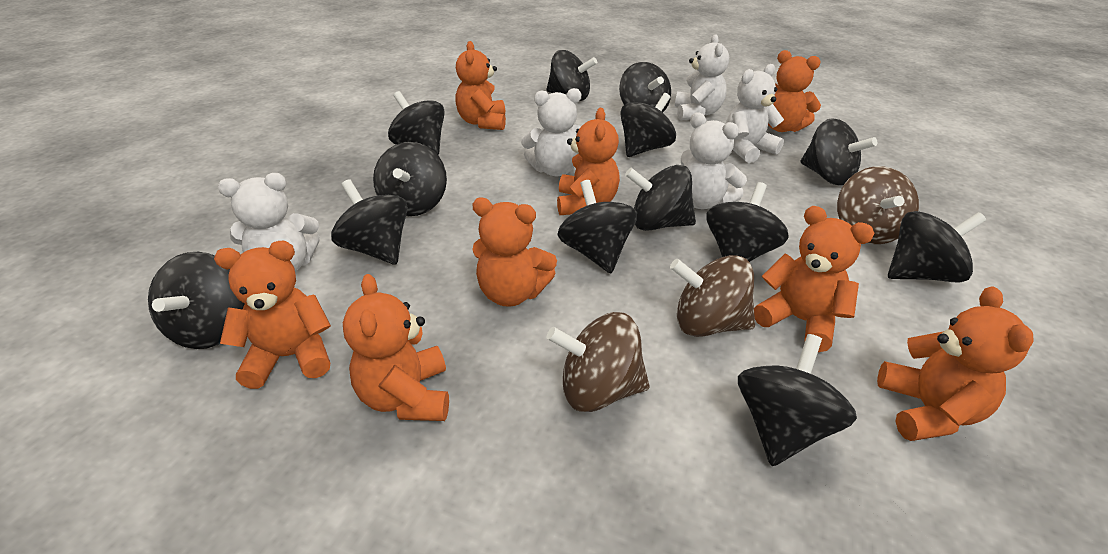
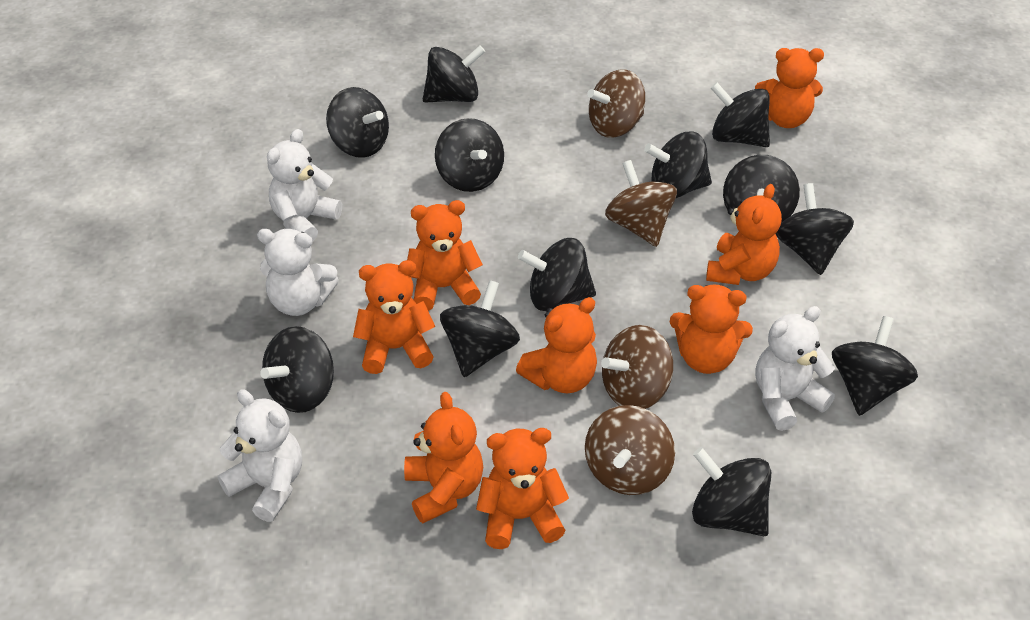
black spinning top: [148,252,245,349] [331,179,408,265] [373,142,447,216] [388,91,444,155] [546,50,597,101] [557,180,637,273] [619,62,671,112] [620,93,676,157] [625,165,696,231] [706,182,789,262] [738,334,857,466] [800,118,877,185] [888,211,986,283] = 13 -> [260,326,334,413] [326,87,389,158] [423,45,485,103] [435,118,504,192] [440,280,520,377] [518,238,596,311] [644,131,712,198] [692,447,771,536] [711,82,770,147] [723,155,800,223] [776,183,854,275] [832,316,918,416] = 12
brown spinning top: [547,312,650,412] [670,255,755,337] [837,166,919,244] = 3 -> [585,405,675,495] [587,69,645,138] [601,325,673,409] [605,160,677,247] = 4
white teddy bear: [218,173,320,272] [521,88,581,176] [675,34,729,120] [681,112,747,209] [726,64,784,163] = 5 -> [218,389,302,522] [257,229,339,316] [267,129,342,242] [756,306,835,431] = 4

